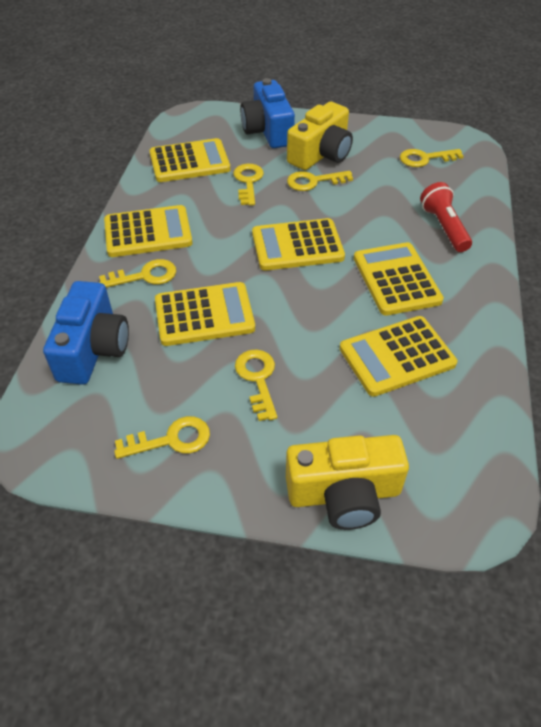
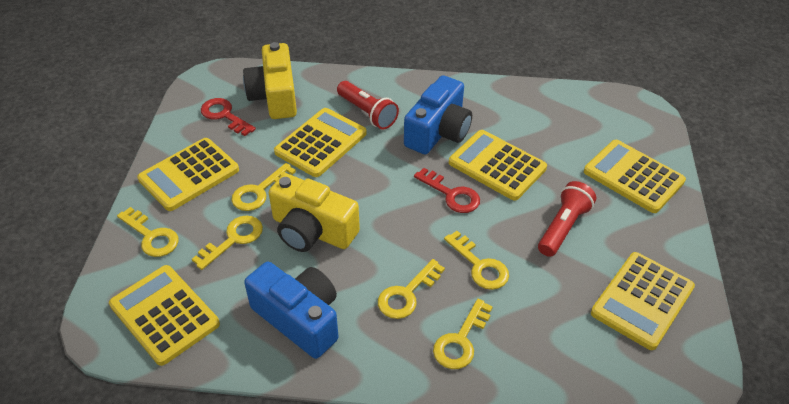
red flashlight: [420,182,472,252] = 1 -> [337,81,399,129] [538,181,596,257] = 2
red key: none = 0 -> [201,98,256,136] [414,168,480,213] = 2

